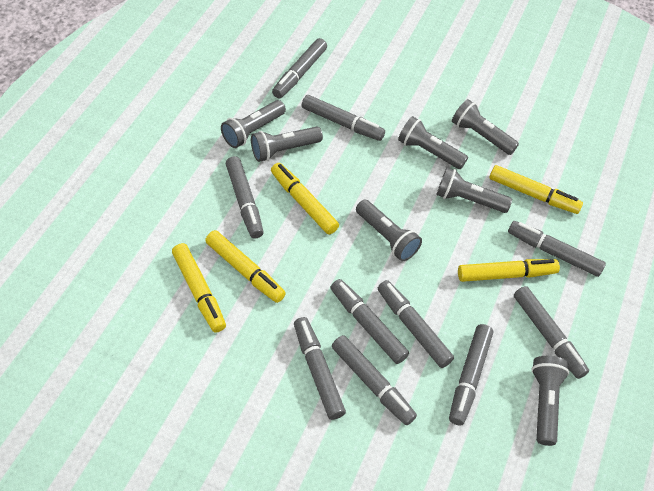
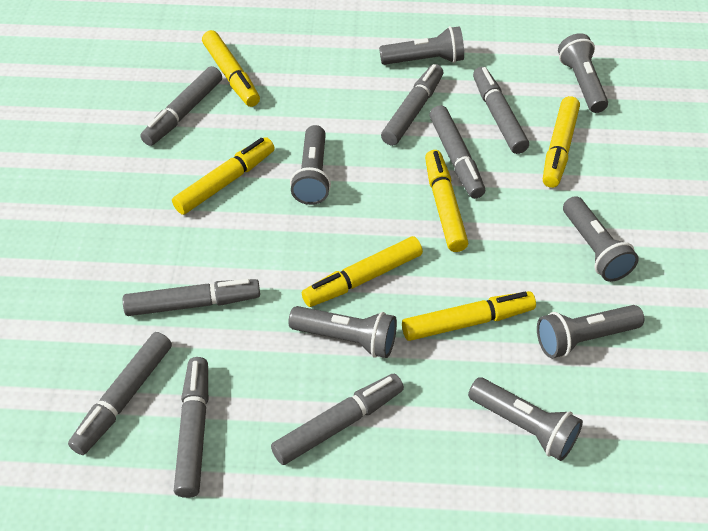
grey marker: [226,156,263,239] [272,38,327,98] [294,317,346,420] [301,95,385,141] [331,279,409,364] [332,335,417,425] [378,280,454,368] [449,324,493,426] [508,221,606,277] [514,286,589,379] = 10 -> [68,332,172,455] [123,279,260,316] [140,66,222,146] [174,357,208,498] [271,373,404,465] [381,64,443,146] [430,105,485,199] [473,67,529,154] = 8
yellow marker: [172,243,226,333] [205,230,286,303] [271,163,339,235] [458,259,560,282] [489,165,583,214] = 5 -> [172,137,275,215] [202,30,260,107] [302,236,423,307] [402,291,536,341] [425,150,468,252] [543,96,580,188] = 6

